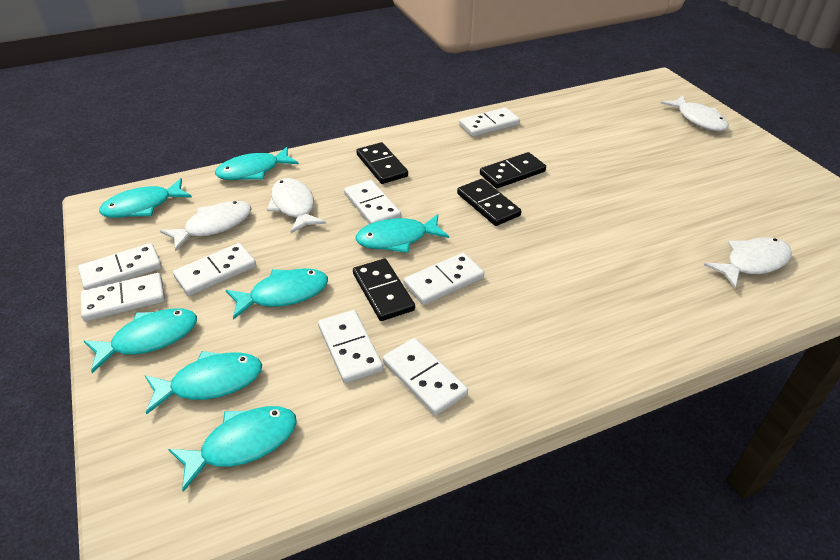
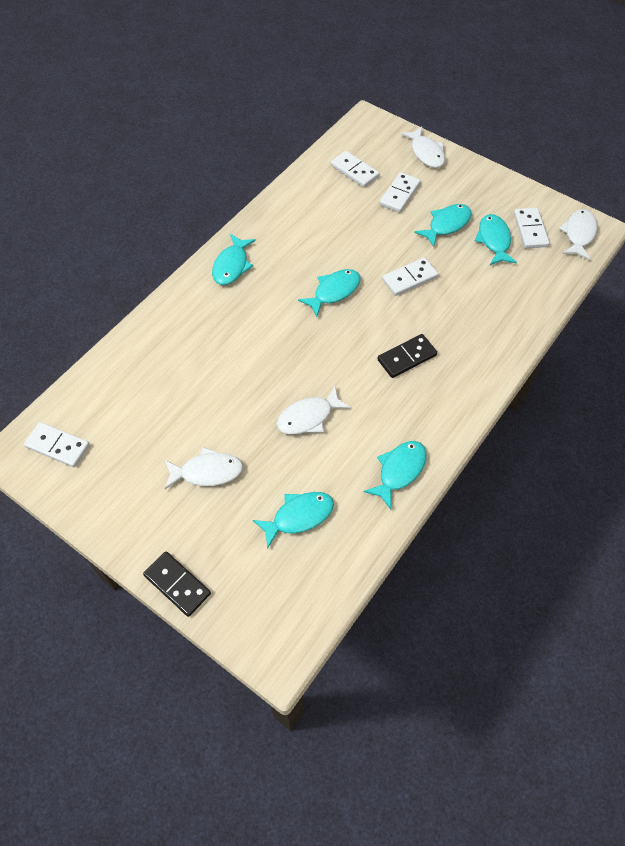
black domino: [353,259,415,321] [356,142,408,184] [457,179,521,226] [480,152,546,188] = 4 -> [143,552,211,617] [377,334,437,378] = 2
turquoise fish: [84,308,197,373] [99,178,192,218] [145,351,262,414] [168,406,297,492] [215,147,299,180] [226,268,328,320] [355,214,449,253] = 7 -> [212,234,256,285] [253,492,334,549] [298,269,360,317] [363,441,426,509] [414,204,472,247] [475,214,517,265] = 6
white domino: [78,243,162,290] [81,273,165,321] [173,243,256,296] [318,310,383,383] [344,180,401,224] [383,338,468,416] [404,253,484,305] [459,107,520,137] = 8 -> [24,422,90,467] [331,151,379,187] [379,172,421,213] [382,257,438,296] [514,208,550,248] = 5

